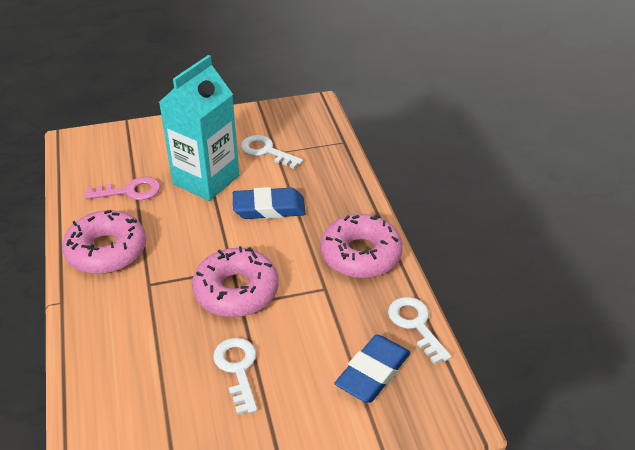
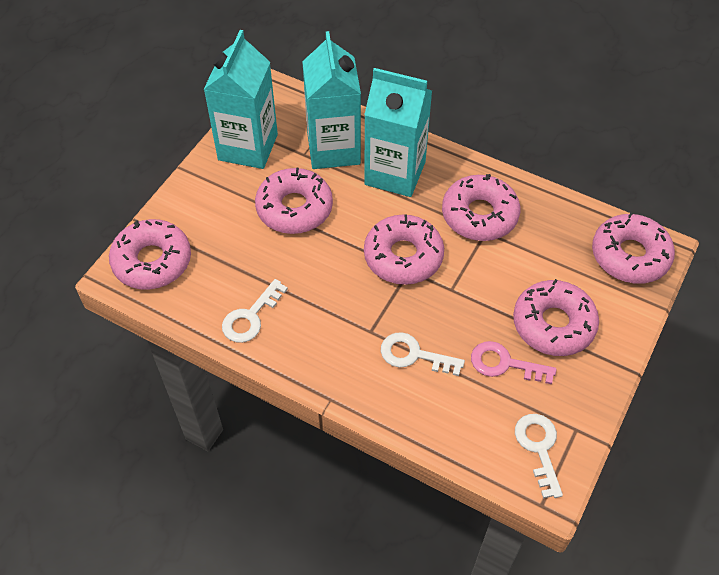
blue eraser: [233,187,306,219] [335,335,411,403] = 2 -> none = 0
pink donut: [62,210,146,274] [192,246,279,317] [320,214,403,278] = 3 -> [109,219,191,290] [255,168,333,234] [364,214,444,285] [442,174,520,241] [513,279,599,356] [592,213,675,284] = 6
turquoise carton: [159,55,239,201] = 1 -> [203,30,278,169] [302,31,361,169] [364,68,432,197] = 3

